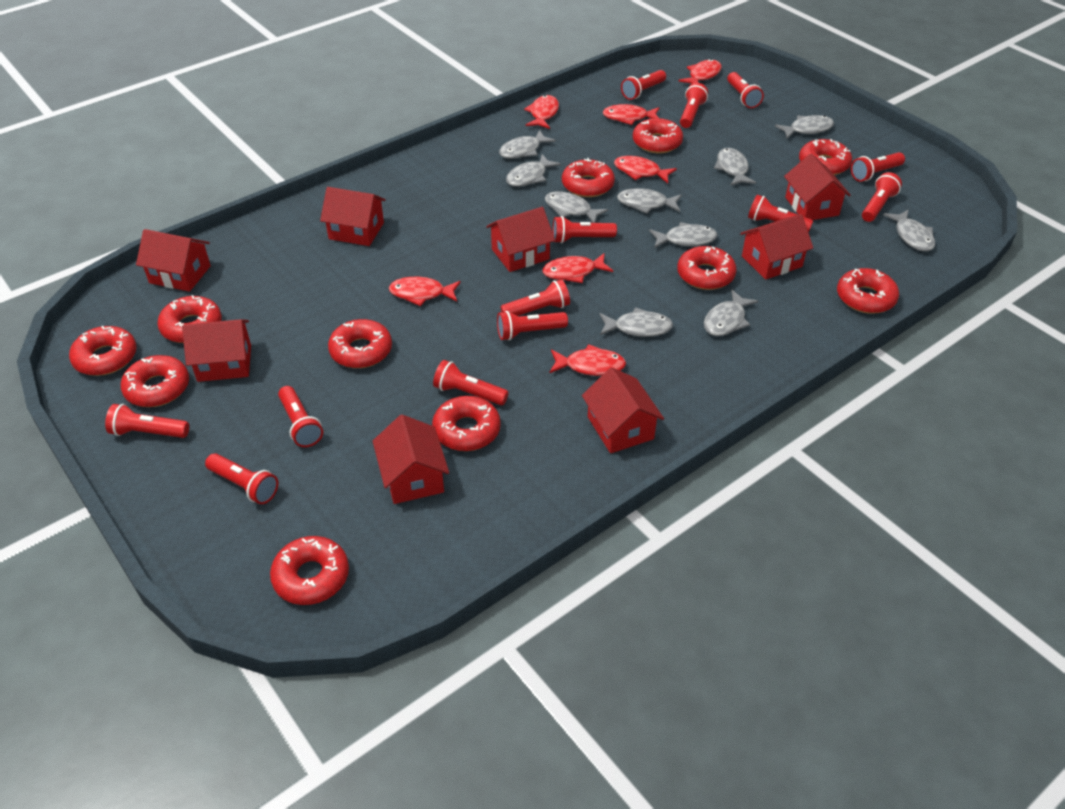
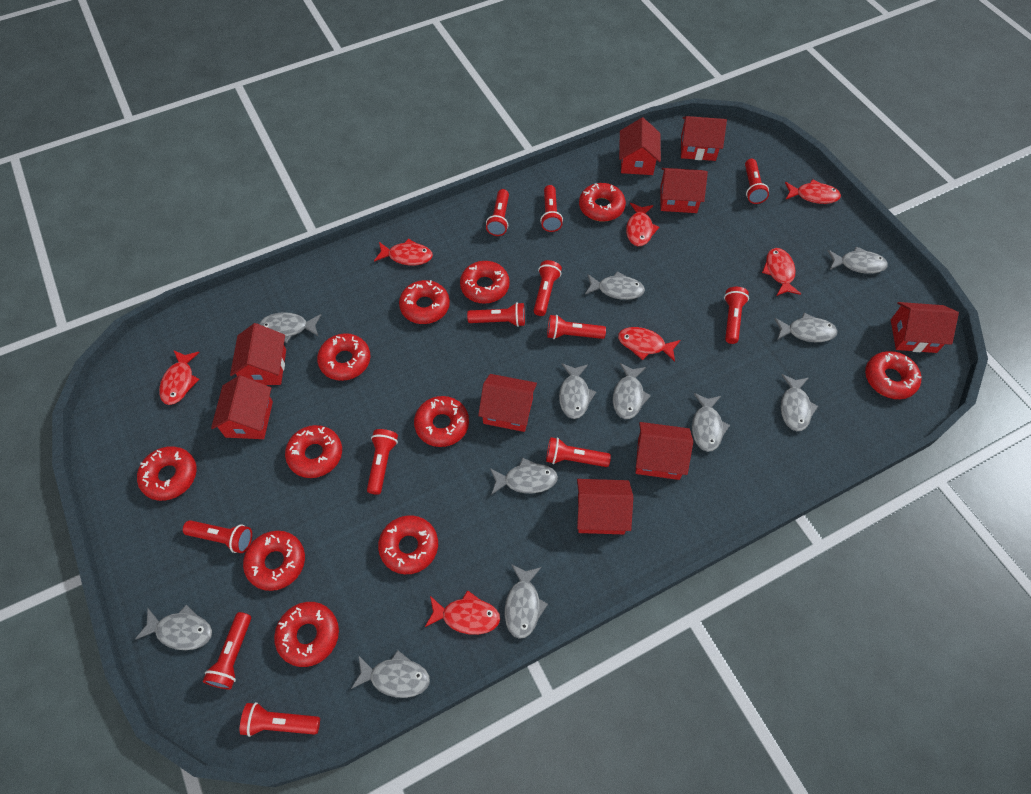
grey fish: [499,130,556,159] [506,154,561,187] [545,191,608,223] [600,307,673,337] [617,188,682,214] [649,222,718,248] [704,290,758,336] [714,148,756,186] [775,115,834,139] [883,210,935,251] = 10 -> [135,605,212,650] [260,312,321,343] [351,650,430,698] [490,458,558,495] [505,564,548,639] [559,363,596,419] [585,271,645,300] [613,363,651,419] [692,393,730,452] [774,313,837,342] [781,374,818,431] [828,246,888,274] = 12
red flashlight: [105,404,189,438] [205,453,278,504] [278,386,323,447] [433,360,509,405] [497,311,568,340] [500,279,570,316] [553,216,617,243] [621,70,666,100] [680,83,708,128] [727,72,764,108] [748,194,813,233] [851,152,905,182] [862,172,902,222] = 13 -> [183,520,252,553] [203,612,251,689] [240,702,320,737] [367,429,398,495] [467,302,525,327] [486,189,509,236] [533,260,562,316] [540,185,563,232] [546,437,611,467] [547,315,606,339] [724,287,749,344] [745,159,769,204] = 12
red house: [136,229,211,292] [182,319,251,382] [320,187,386,246] [373,415,449,504] [486,207,555,272] [582,367,664,453] [740,214,813,280] [784,154,851,220] = 8 -> [211,375,273,439] [230,323,286,385] [478,374,537,432] [577,479,633,534] [619,118,661,175] [635,422,693,480] [660,168,708,213] [681,116,727,161] [891,302,959,353] = 9

